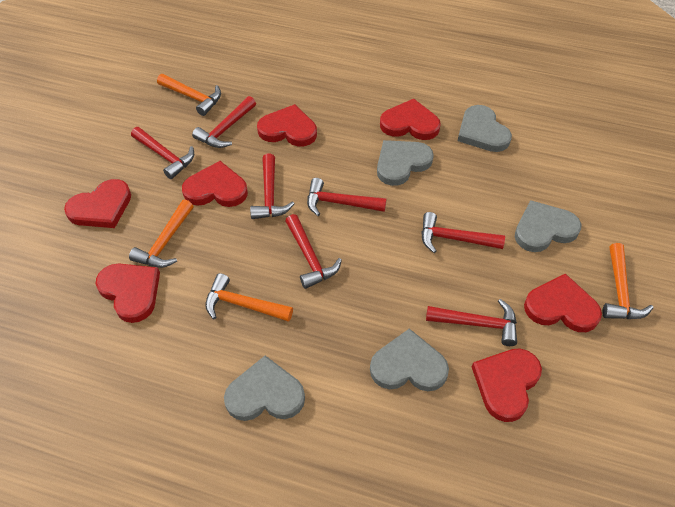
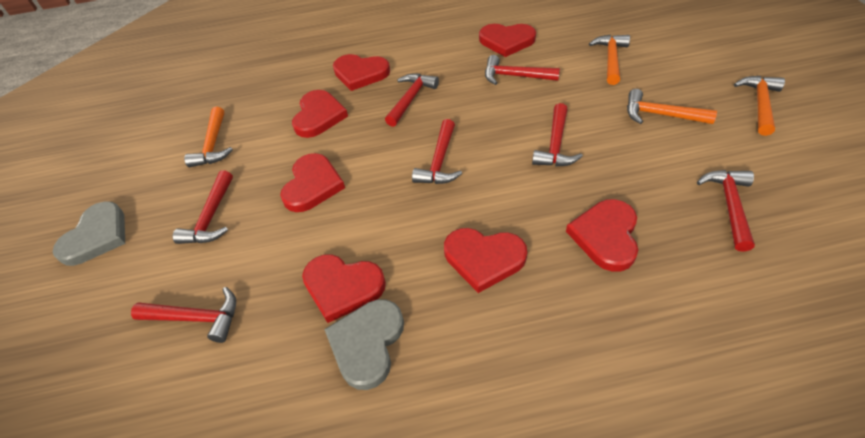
grey heart: [224,355,305,421] [370,329,449,391] [377,140,434,186] [458,105,512,152] [515,200,581,252] = 5 -> [53,201,125,266] [324,299,404,390] = 2

